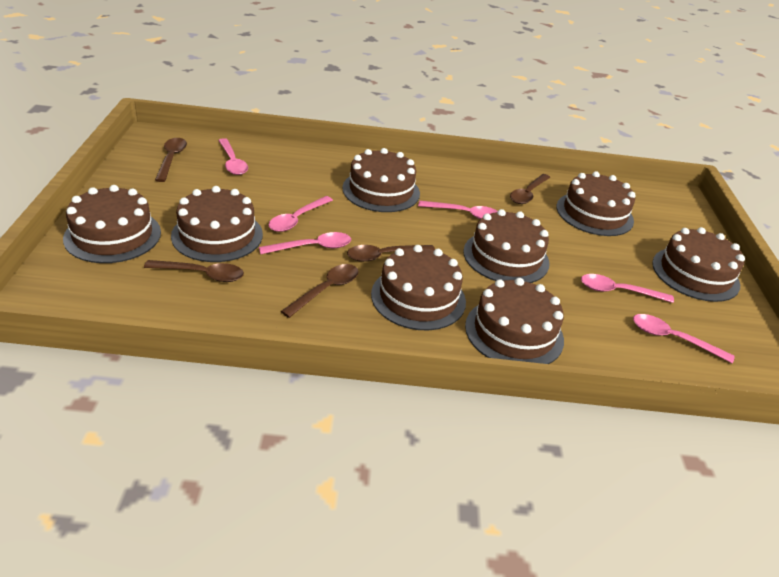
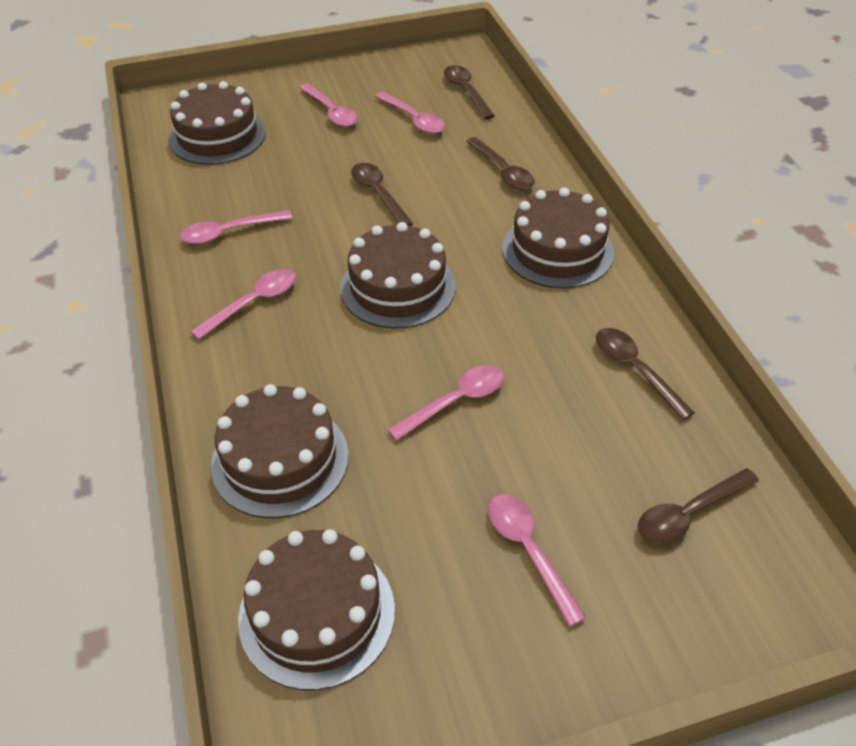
brown cake: [63,185,161,263] [171,186,263,262] [342,148,420,212] [371,245,466,330] [463,209,550,283] [465,278,564,364] [556,171,636,236] [652,227,745,302] = 8 -> [169,81,266,165] [211,384,349,518] [238,529,395,690] [340,222,456,329] [503,187,614,289] = 5

